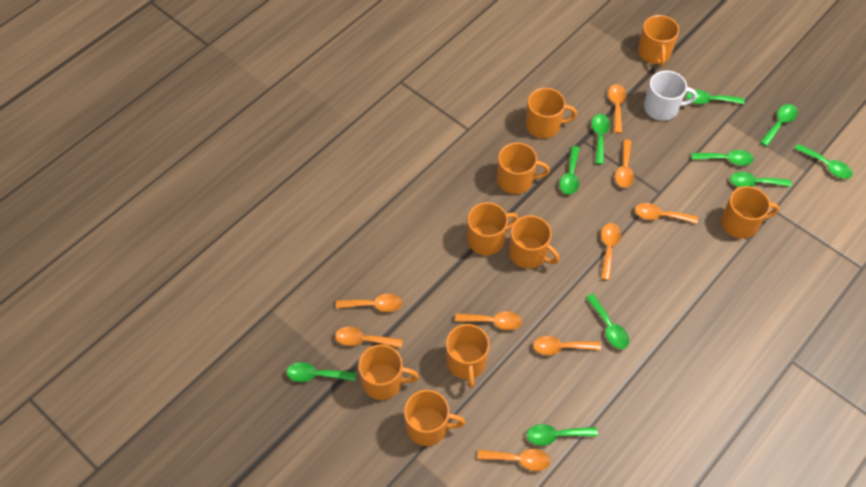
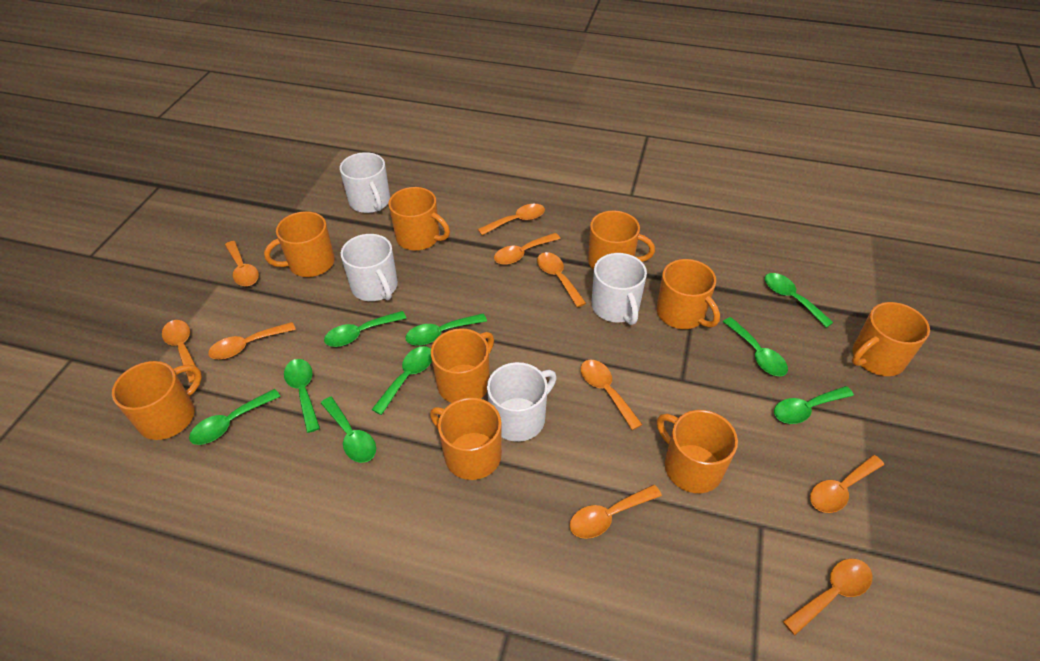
green spoon: [287,362,356,382] [527,424,598,446] [560,146,580,195] [586,294,629,349] [591,114,610,164] [686,90,745,104] [692,150,754,165] [730,172,792,187] [760,104,798,146] [794,144,853,179] = 10 -> [189,389,281,445] [284,359,320,433] [321,397,376,463] [324,311,406,347] [372,346,432,415] [405,314,487,346] [723,317,788,376] [765,273,834,328] [774,386,854,424] = 9
orange spoon: [335,327,403,348] [336,294,402,312] [455,311,522,330] [478,449,550,471] [533,336,601,355] [601,223,621,280] [608,84,626,133] [615,139,634,188] [635,203,698,224] = 9 -> [162,320,196,383] [208,322,296,359] [225,241,259,286] [478,204,545,235] [494,233,561,265] [537,252,586,308] [570,485,662,539] [581,360,643,430] [783,559,873,635] [810,455,884,513] = 10
white mug: [644,71,697,121] = 1 -> [340,152,390,213] [341,234,398,301] [487,362,557,442] [592,253,647,325] = 4

